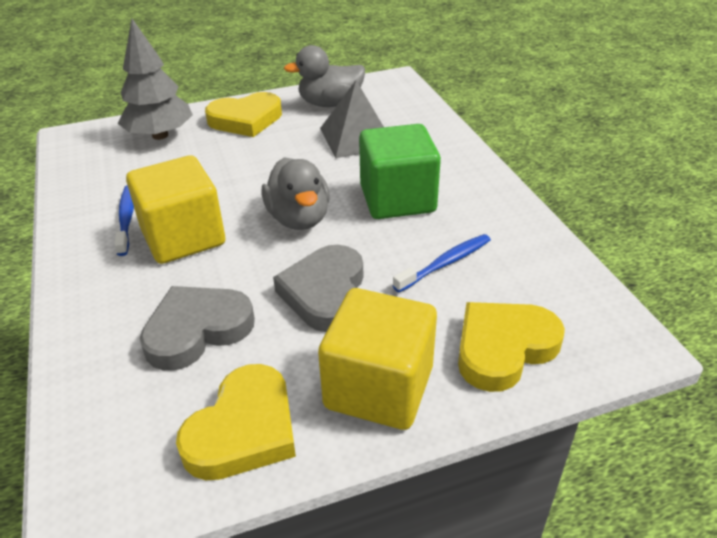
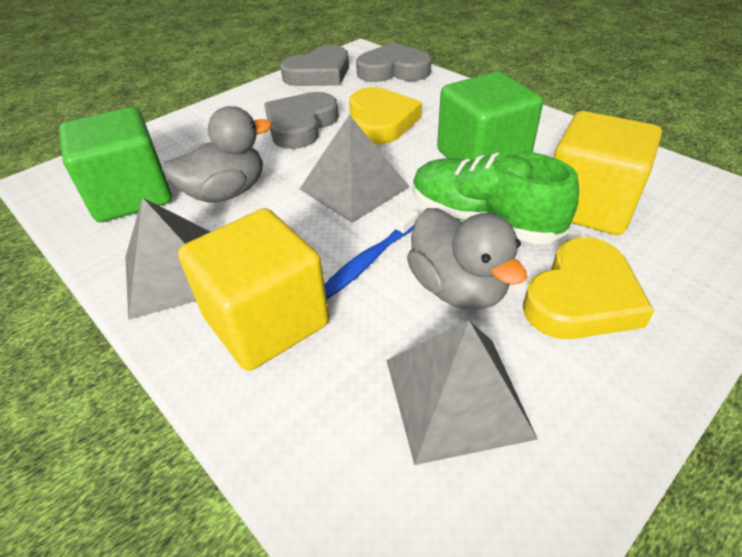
blue toothbrush: [114,185,134,256] [393,234,491,292] = 2 -> [325,209,418,299] = 1
green cube: [359,124,441,219] = 1 -> [59,107,172,222] [437,72,543,161] = 2
green shoe: none = 0 -> [413,151,579,245] = 1
grey heart: [140,286,255,371] [273,245,363,332] = 2 -> [264,92,339,149] [280,45,349,86] [356,42,432,82] = 3
grey pyramid: [320,80,384,158] = 1 -> [125,197,210,320] [300,115,410,223] [386,320,538,465] = 3
grey tree: [118,19,193,140] = 1 -> none = 0
yellow heart: [176,364,296,480] [205,92,282,137] [458,302,565,392] = 3 -> [349,87,422,144] [523,237,654,339] = 2

